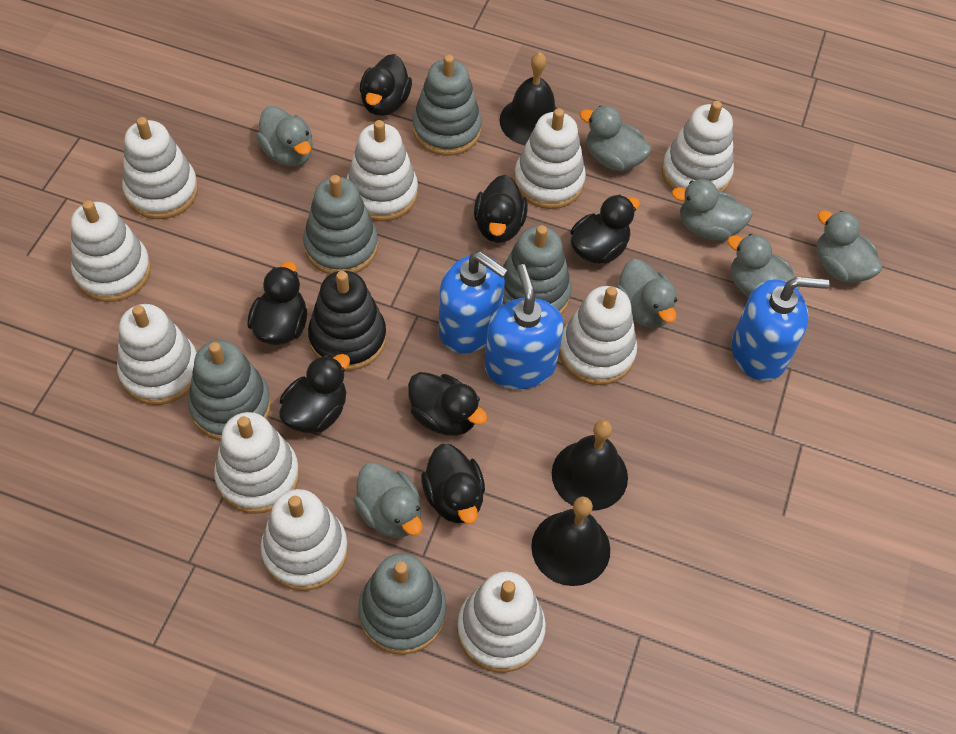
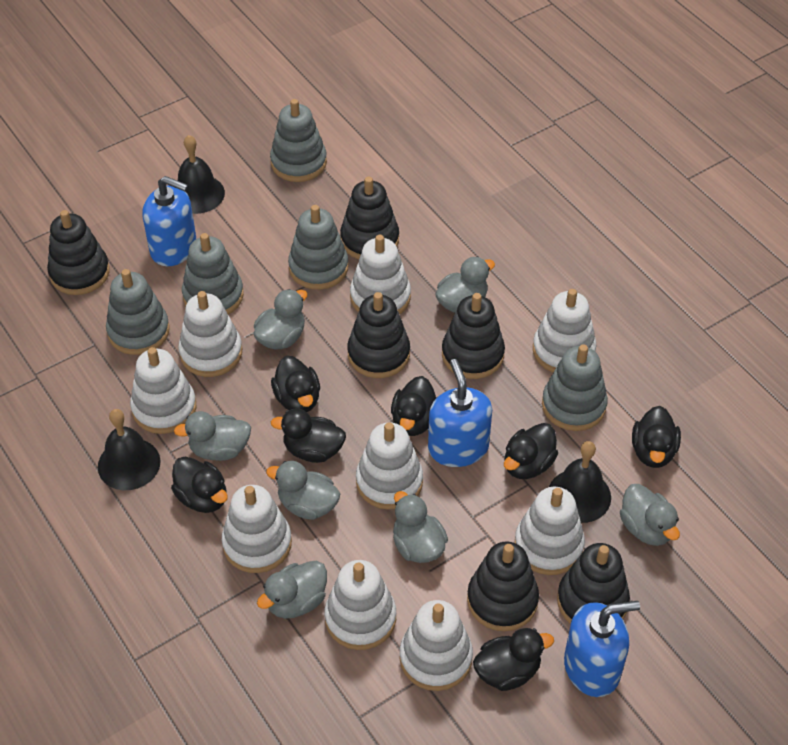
black stacking toy: [308,271,386,371] = 1 -> [47,210,110,295] [340,177,399,259] [347,292,410,378] [442,293,505,379] [467,541,539,631] [557,543,630,624] = 6
white stacking toy: [71,200,151,302] [117,304,197,405] [122,117,198,219] [214,412,299,514] [261,489,348,591] [347,120,418,221] [457,572,546,673] [514,108,586,209] [559,286,637,385] [662,101,734,192] = 10 -> [130,347,197,434] [178,291,242,377] [222,485,292,573] [324,560,396,650] [350,235,411,315] [356,422,423,510] [400,600,473,691] [514,487,585,575] [533,289,596,373] = 9

